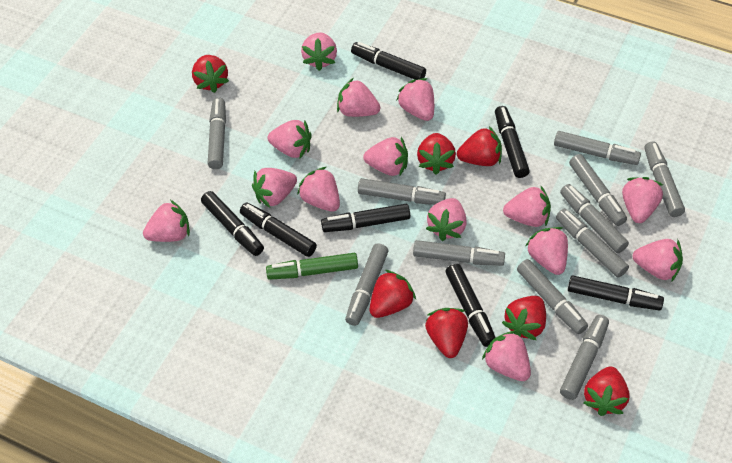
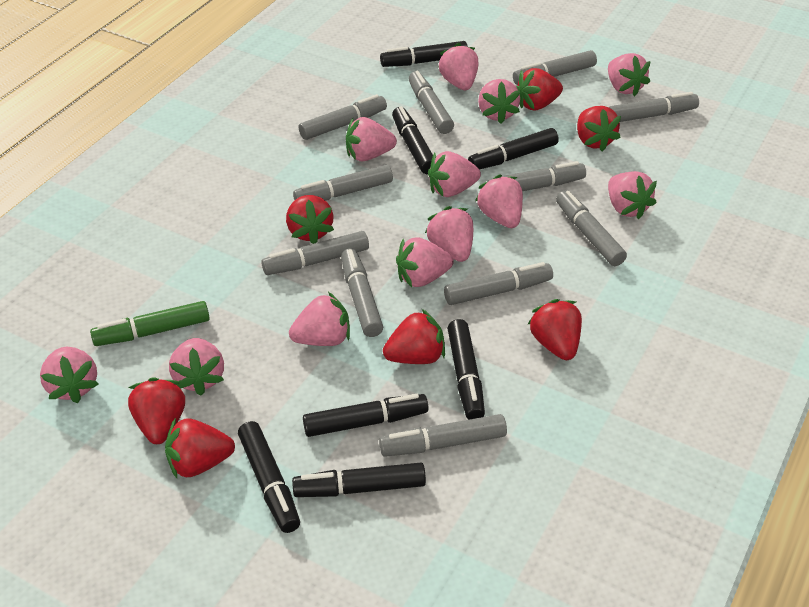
pink strawberry: [143,200,190,242] [252,168,297,208] [267,120,312,158] [297,167,340,212] [301,32,337,71] [337,78,380,117] [363,137,408,176] [397,78,434,121] [426,198,466,241] [482,330,531,381] [503,186,551,227] [526,227,568,275] [622,177,663,223] [633,239,683,282] = 14 -> [40,347,99,403] [169,338,224,396] [289,292,350,346] [346,117,397,161] [396,237,454,287] [425,206,473,262] [428,151,481,197] [438,43,478,90] [475,175,523,228] [478,79,520,124] [608,53,650,97] [608,171,657,220] = 12

